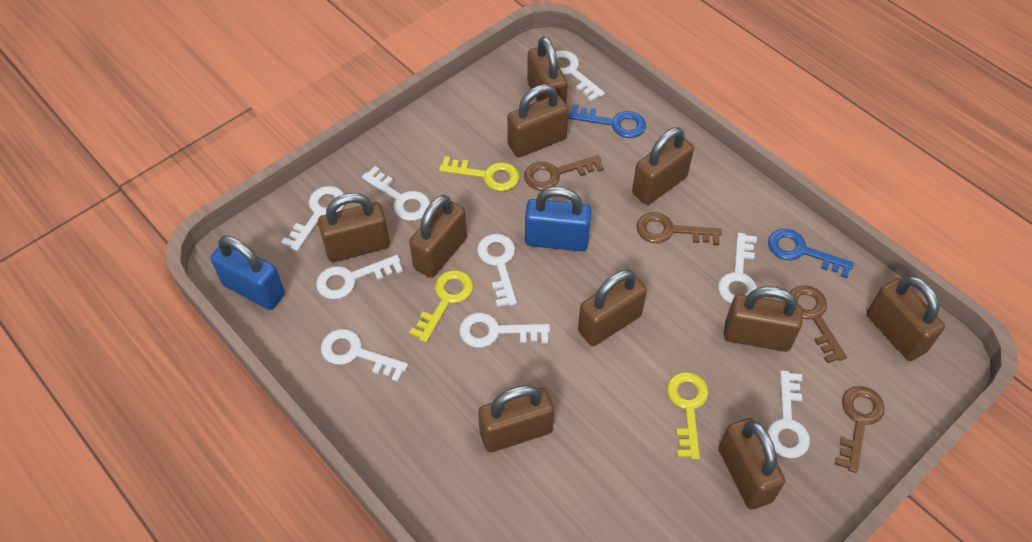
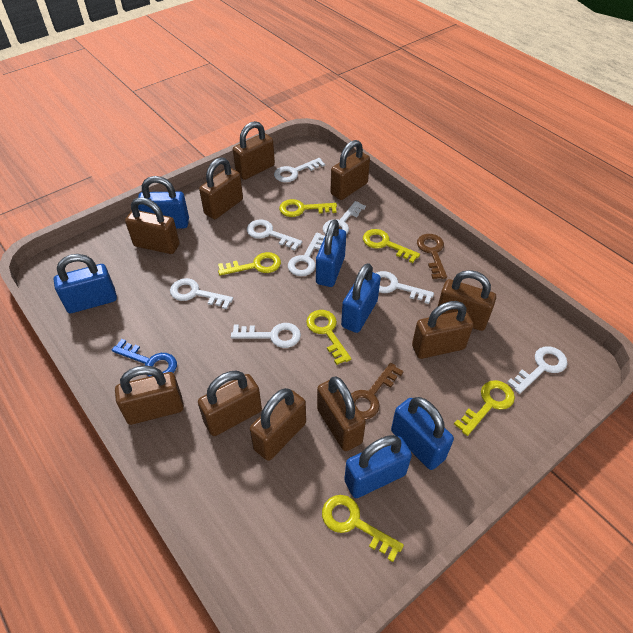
blue key: [568,104,646,138] [768,229,854,278] = 2 -> [111,339,177,377] = 1
blue padlock: [210,236,285,310] [525,187,592,251] = 2 -> [54,254,117,313] [138,176,189,228] [316,219,346,287] [341,263,381,333] [344,435,412,498] [391,397,454,470] = 6
brown key: [524,155,604,191] [636,212,721,246] [790,285,847,363] [835,386,885,473] = 4 -> [351,363,404,420] [417,234,447,279] = 2
white key: [282,186,344,251] [316,255,403,299] [321,329,408,382] [362,166,430,221] [459,313,550,348] [477,234,517,307] [555,50,605,102] [718,233,757,304] [767,371,810,458] = 9 -> [170,278,233,309] [231,323,301,348] [247,219,302,251] [274,158,325,182] [288,233,325,276] [323,201,366,235] [376,271,434,304] [507,346,567,394] = 8
yellow key: [409,270,473,343] [439,156,519,191] [667,372,709,460] = 3 -> [218,252,281,276] [279,199,337,217] [306,310,351,365] [322,495,404,562] [363,229,420,263] [454,380,515,436] = 6

